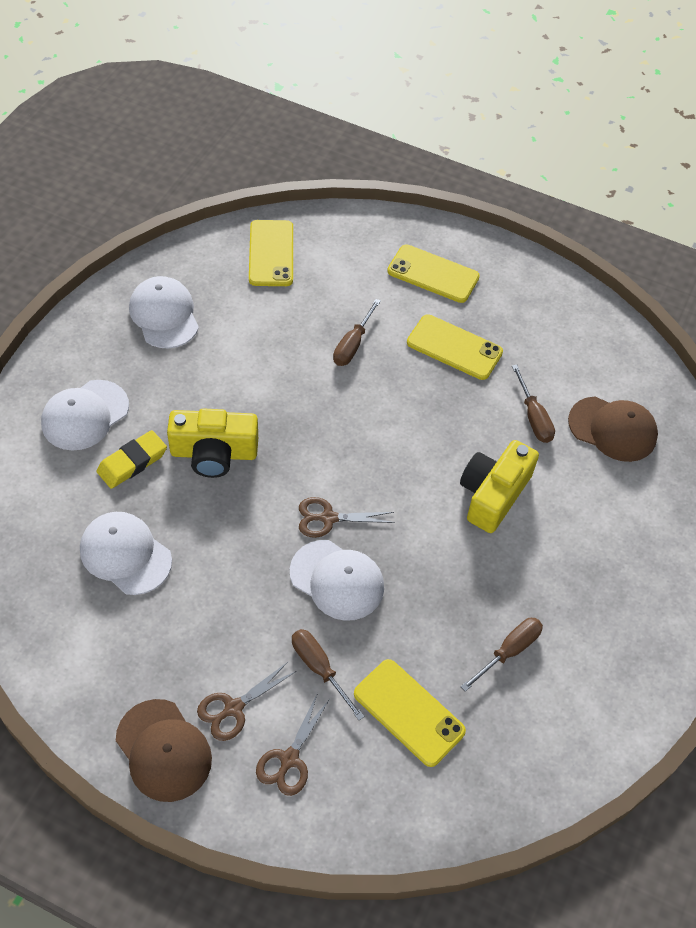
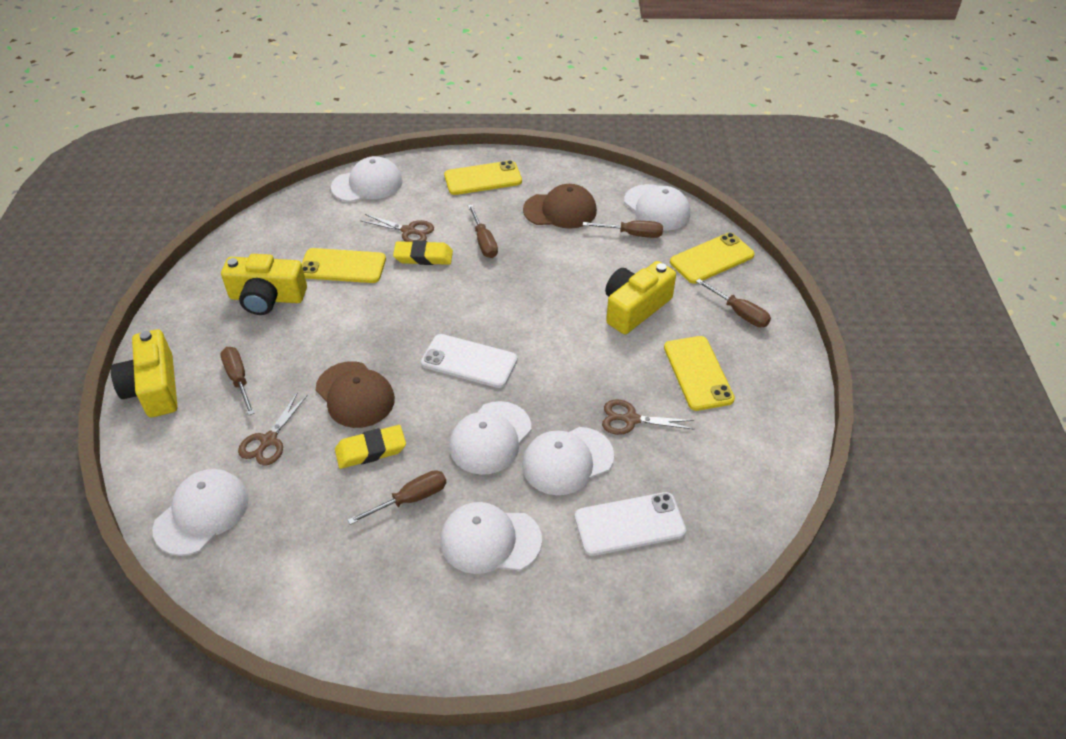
brown screwdriver: [292,629,365,720] [333,299,381,366] [460,618,543,692] [512,365,555,443] = 4 -> [220,347,255,415] [347,470,447,525] [468,204,498,258] [583,221,663,238] [696,279,771,327] = 5
white cap: [41,380,129,451] [80,512,172,595] [129,276,199,348] [290,540,384,621] = 4 -> [152,469,249,556] [331,156,403,202] [441,502,542,574] [449,401,531,475] [522,427,614,495] [624,184,690,231] = 6
white phone: none = 0 -> [421,334,517,388] [575,492,686,556] = 2
yellow camera: [167,409,258,478] [460,440,539,533] = 2 -> [111,329,177,417] [221,254,307,315] [605,261,676,334] = 3
yellow eraser: [96,430,167,489] = 1 -> [335,425,406,469] [393,241,453,265] = 2

